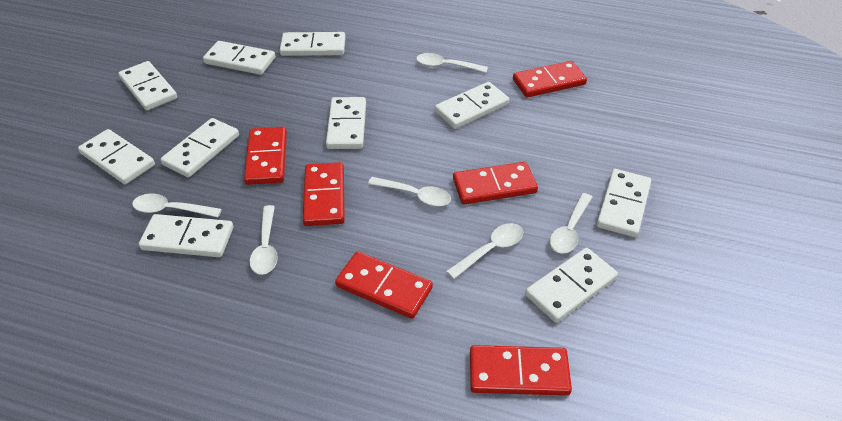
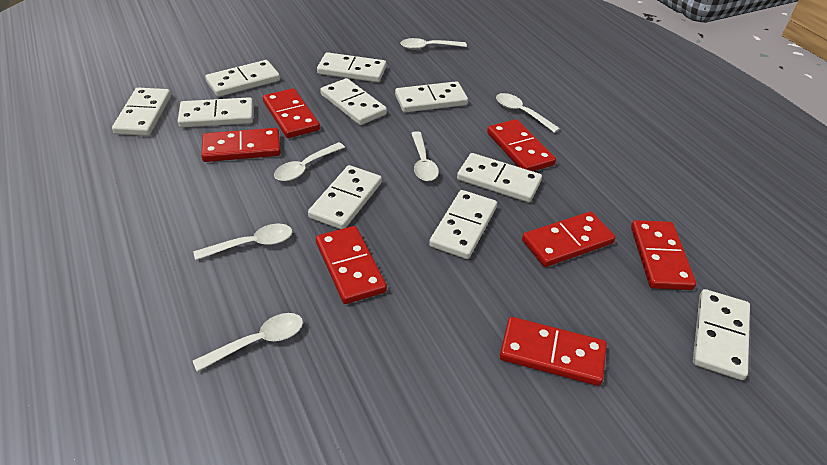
red domino: [244,127,287,185] [303,162,345,226] [335,251,433,319] [453,162,538,205] [470,345,572,396] [513,61,587,98] = 6 -> [201,128,281,162] [263,88,320,138] [316,226,387,304] [487,119,556,171] [500,317,607,386] [522,211,616,267] [631,220,696,290] = 7

